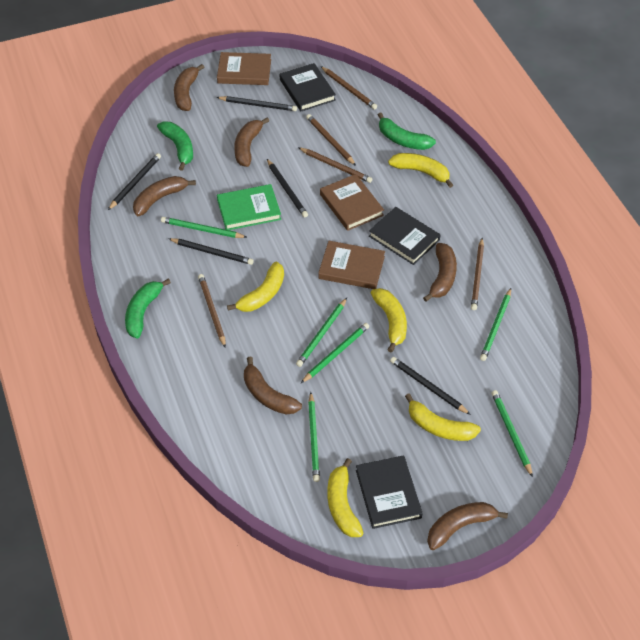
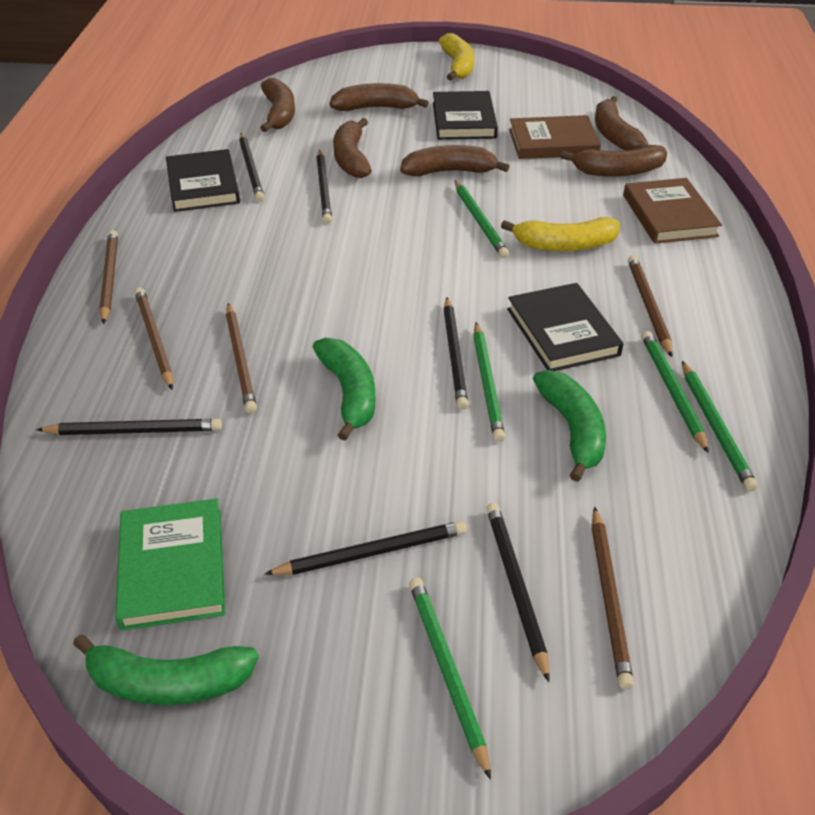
black pencil: [108,153,161,210] [168,238,254,265] [216,96,297,111] [267,159,308,217] [390,357,471,415] = 5 -> [36,419,222,435] [239,133,264,201] [265,521,467,575] [316,150,332,224] [444,297,468,410] [486,503,550,682] = 6
brown book: [217,52,271,85] [318,241,385,289] [320,174,384,231] = 3 -> [509,115,601,159] [623,178,722,244] = 2
green pencil: [161,217,247,238] [296,298,347,367] [301,323,369,383] [308,392,320,482] [480,288,511,361] [491,390,533,477] = 6 -> [409,577,491,780] [455,180,509,258] [473,322,505,442] [642,331,709,453] [682,361,758,491] = 5
yellow banana: [227,262,284,312] [327,458,363,537] [371,288,407,353] [388,153,453,188] [405,393,481,441] = 5 -> [439,33,474,81] [501,217,620,251] = 2

